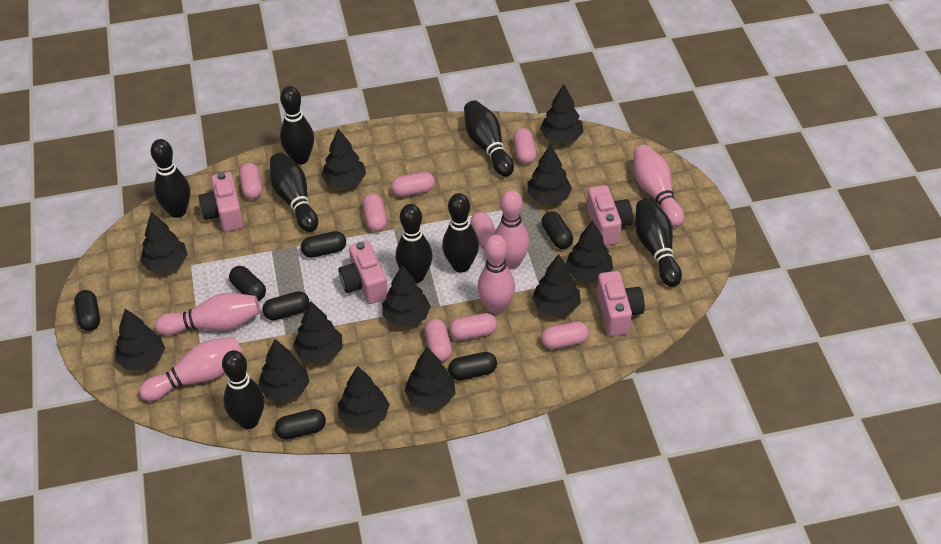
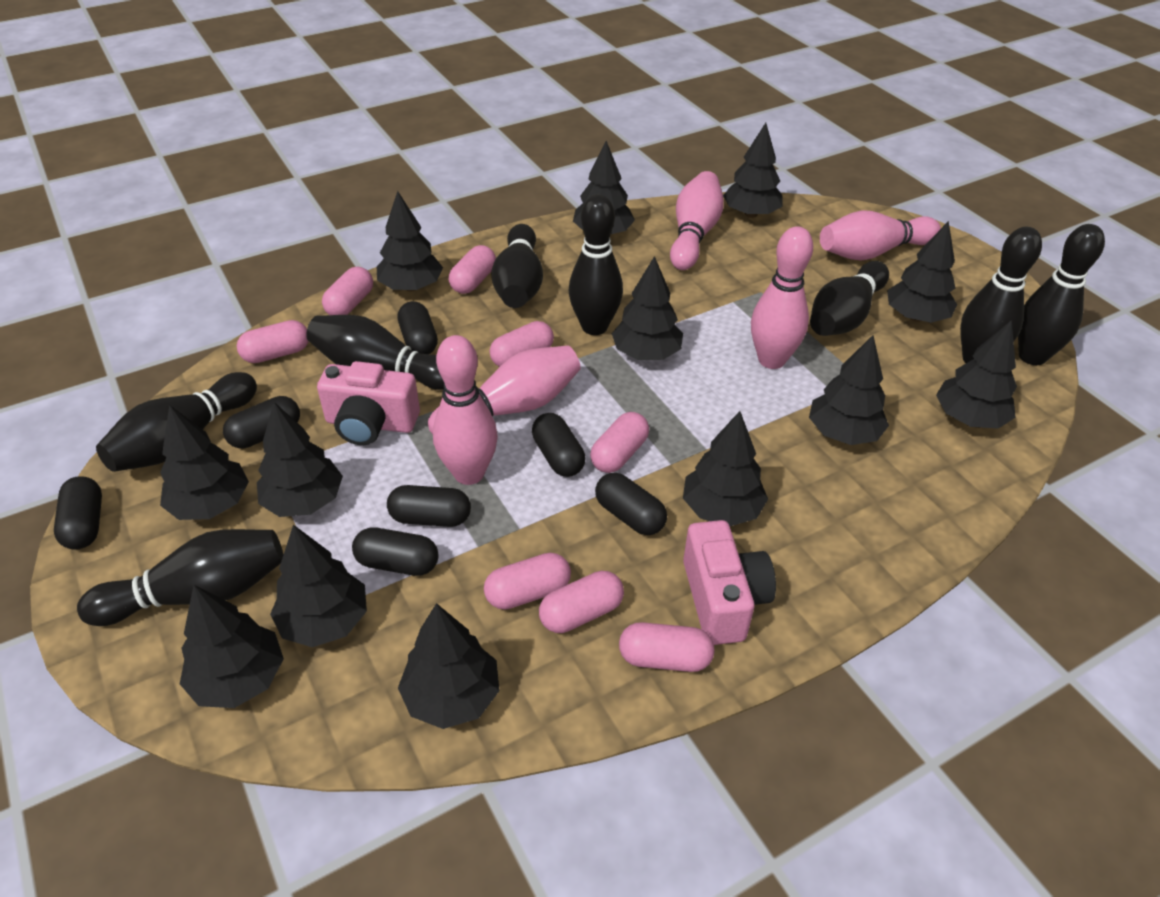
black tree: [115,309,165,370] [140,212,188,273] [258,339,310,402] [293,301,343,364] [321,129,366,188] [338,366,390,429] [382,265,431,327] [404,347,456,410] [527,144,572,205] [532,254,581,316] [540,84,584,143] [566,220,613,282] = 12 -> [160,405,249,520] [180,585,284,708] [257,402,343,517] [270,525,367,647] [377,191,443,291] [398,603,500,729] [573,141,635,234] [612,256,683,360] [683,411,768,526] [723,123,783,218] [809,335,889,445] [887,221,957,323] [936,320,1017,429] = 13
pink camera: [199,172,244,232] [338,241,388,304] [587,185,633,246] [597,271,645,336] = 4 -> [317,361,420,445] [683,520,776,645] = 2

